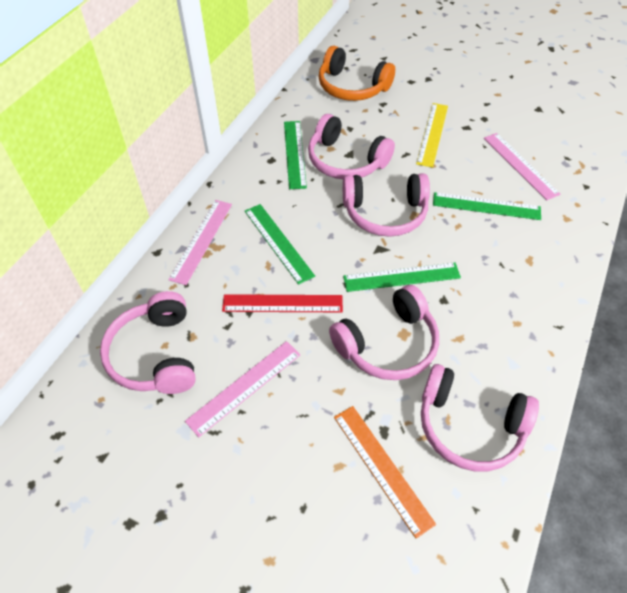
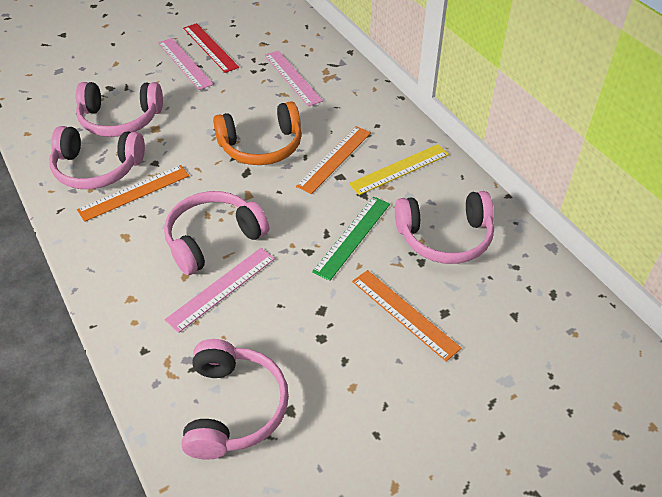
green ruler: [245,204,315,285] [284,121,307,189] [343,263,461,292] [433,192,541,220] = 4 -> [312,196,390,281] = 1
orange ruler: [334,406,436,539] = 1 -> [77,165,189,222] [296,126,371,194] [352,270,462,362] = 3

